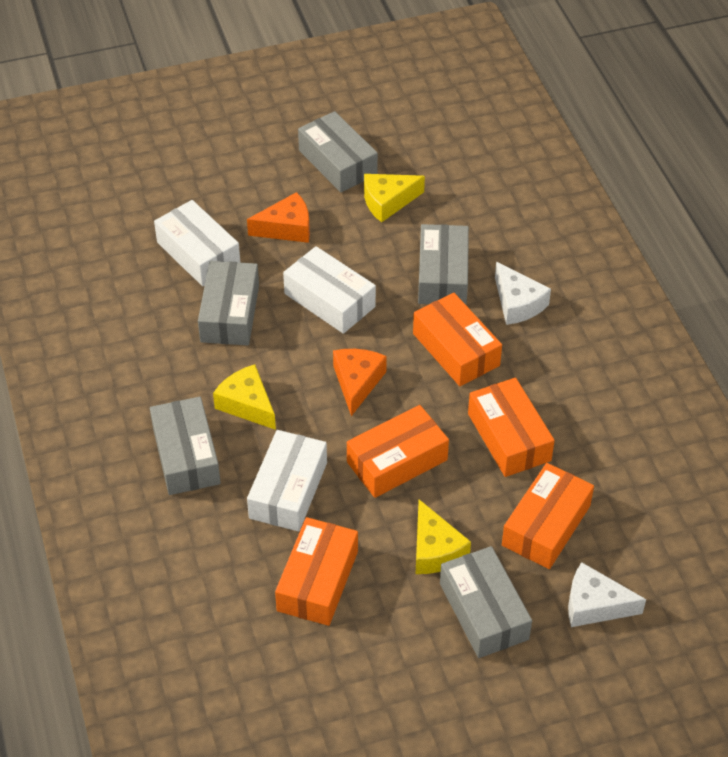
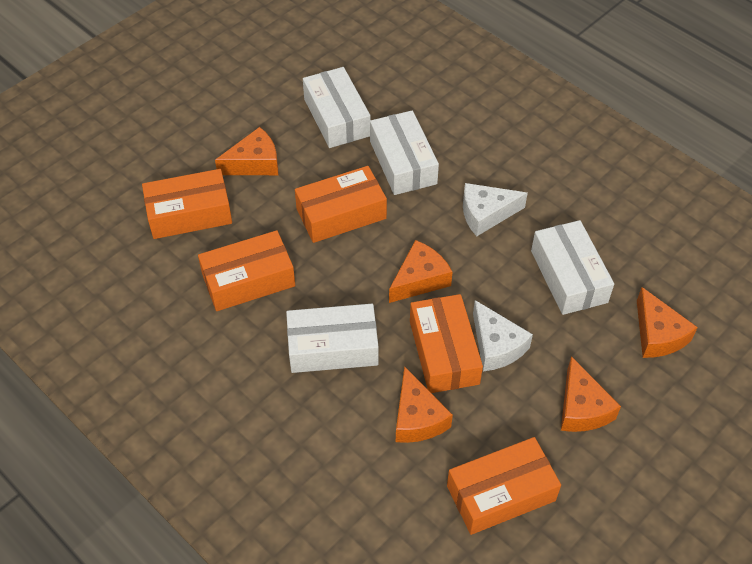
grey box: [150,397,221,495] [198,261,259,345] [298,111,378,192] [418,224,469,305] [440,546,532,658] = 5 -> none = 0
orange cheese: [247,192,310,243] [333,349,387,416] = 2 -> [215,127,278,175] [389,240,453,303] [396,366,453,443] [561,356,621,432] [637,287,698,358] = 5
white box: [154,200,241,286] [247,430,327,532] [283,246,376,334] = 3 -> [286,304,379,373] [303,67,371,148] [370,110,439,195] [531,220,614,315] = 4
yellow cheese: [213,364,276,430] [364,174,425,222] [416,499,471,574] = 3 -> none = 0

